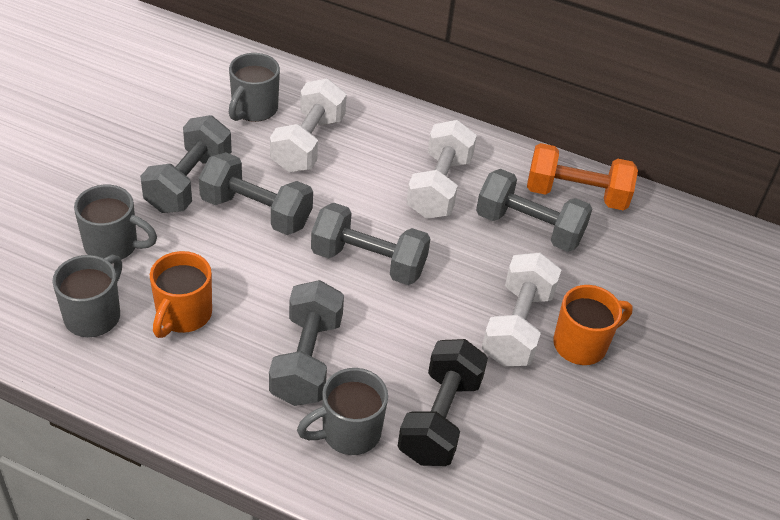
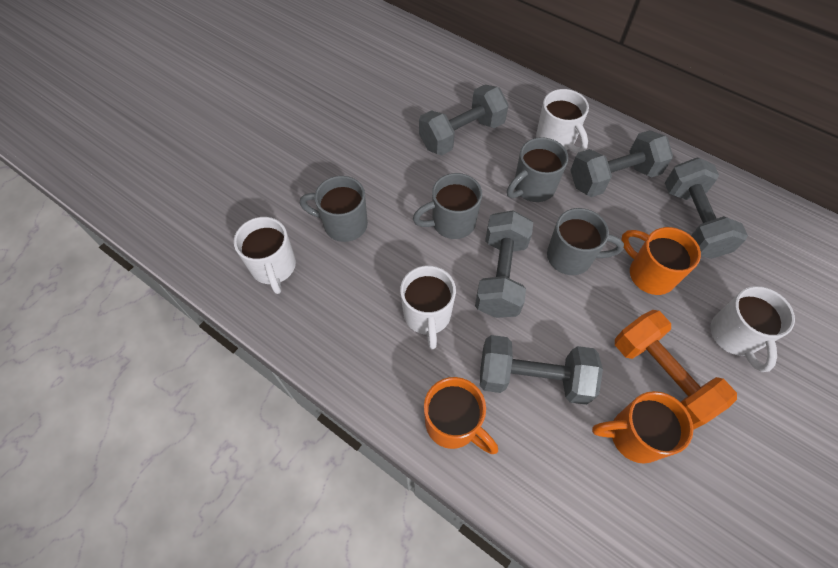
black dumbbell: [398,339,488,466] = 1 -> none = 0
orange mug: [150,251,212,338] [553,285,633,365] = 2 -> [424,377,498,454] [592,391,693,464] [621,227,701,295] = 3
white dumbbell: [270,78,347,172] [406,120,477,219] [482,253,561,366] = 3 -> none = 0
white mug: none = 0 -> [234,217,296,294] [400,266,456,349] [536,89,589,153] [711,286,795,372] = 4

